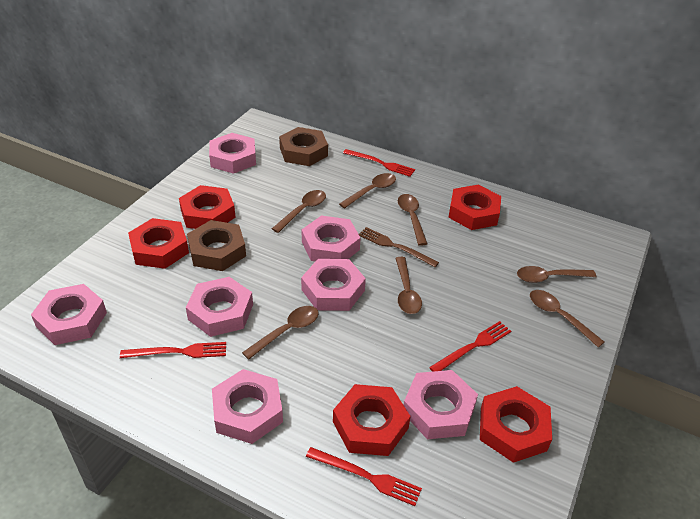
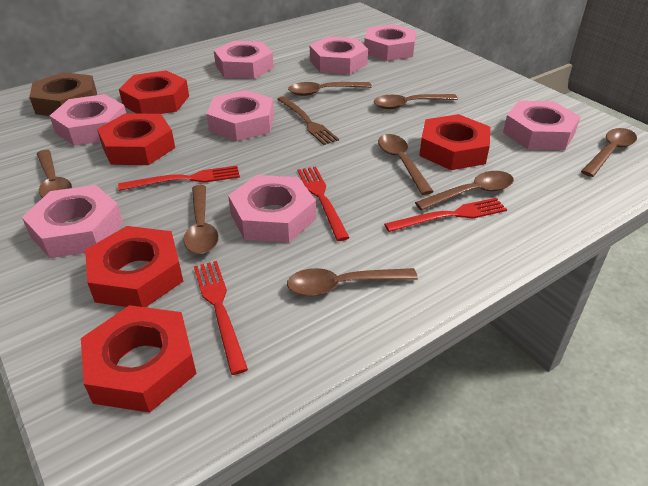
brown nut: [187,220,246,271] [279,127,328,166] = 2 -> [29,72,97,116] = 1
brown spoon: [242,306,319,360] [272,190,326,233] [339,173,396,209] [395,257,422,314] [398,194,427,246] [517,266,596,283] [530,290,604,347] = 7 -> [37,150,72,198] [183,185,219,254] [287,268,418,296] [288,82,372,96] [374,94,458,109] [378,134,434,195] [415,171,514,211] [581,128,637,177] = 8
pink nut: [31,284,107,345] [186,277,253,337] [209,133,256,174] [212,369,283,444] [301,259,366,311] [302,215,360,261] [404,370,478,439] = 7 -> [22,185,123,258] [50,94,126,146] [207,90,274,141] [214,41,274,79] [228,175,316,243] [310,36,368,74] [364,24,416,61] [503,101,580,150] = 8

